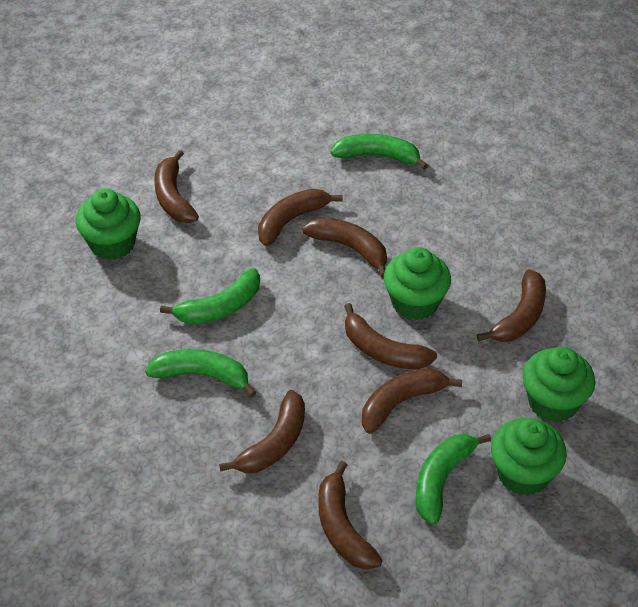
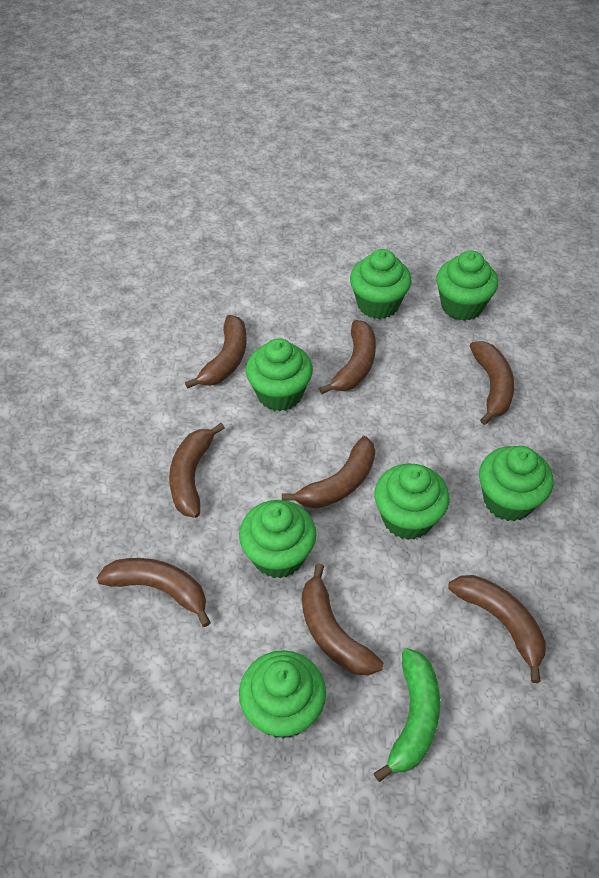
green banana: [145,349,256,398] [160,268,260,324] [331,134,428,170] [416,434,491,525] = 4 -> [374,648,440,782] = 1
green cupcake: [76,188,141,260] [384,247,451,321] [491,418,567,496] [523,347,595,422] = 4 -> [239,500,316,579] [239,650,326,739] [246,338,313,411] [350,249,412,319] [374,464,450,540] [436,250,498,321] [479,446,554,521] = 7

